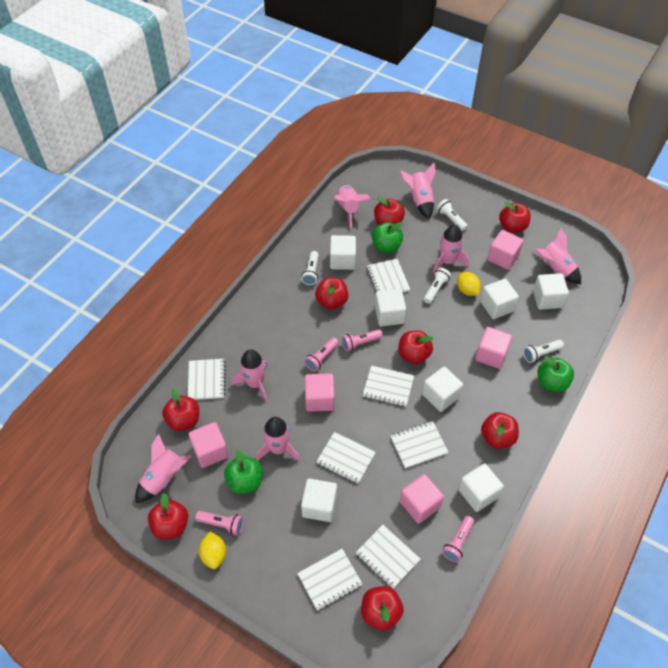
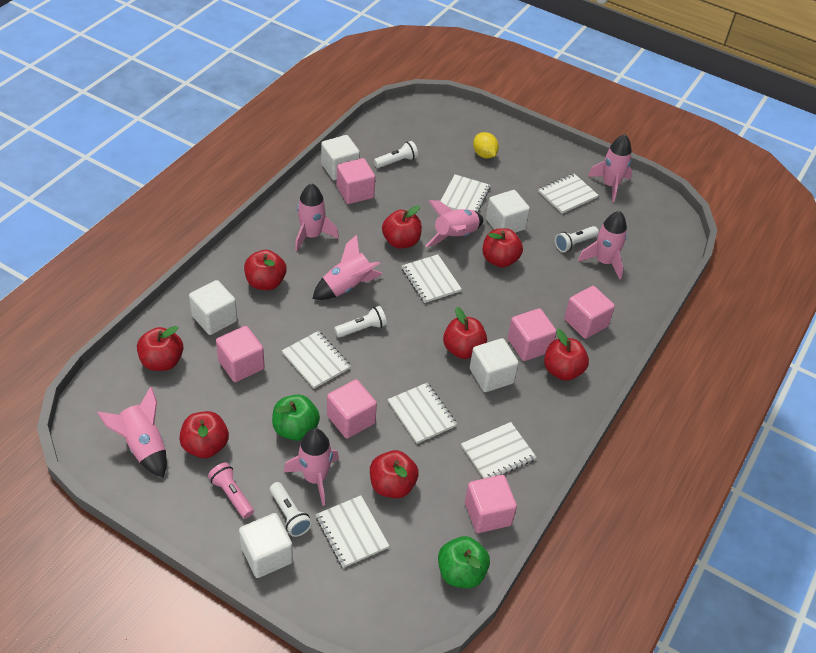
green apple: [224,449,263,494] [372,222,403,253] [537,356,574,392] = 3 -> [272,395,320,441] [438,536,490,588] = 2
pink cube: [189,422,229,468] [305,373,335,412] [400,474,444,524] [475,327,512,369] [487,230,524,270] = 5 -> [216,326,265,382] [327,379,377,438] [337,158,375,204] [465,475,517,533] [508,308,556,361] [564,286,615,339] = 6
pink flashlight: [195,511,244,535] [304,337,339,372] [342,329,383,352] [442,516,474,562] = 4 -> [208,462,254,519] = 1
white cube: [301,478,337,522] [330,235,356,270] [375,289,406,326] [422,366,463,412] [458,463,504,512] [480,279,519,319] [533,273,569,310] = 7 -> [189,280,237,335] [239,513,293,578] [321,135,360,180] [470,338,519,392] [486,190,530,233] = 5
yellow lemon: [199,531,226,569] [457,272,481,296] = 2 -> [473,132,499,158] = 1

